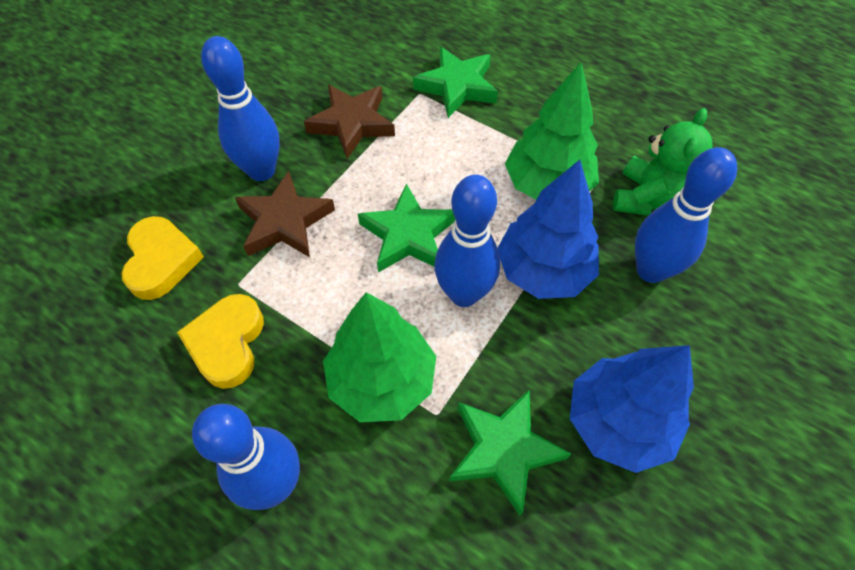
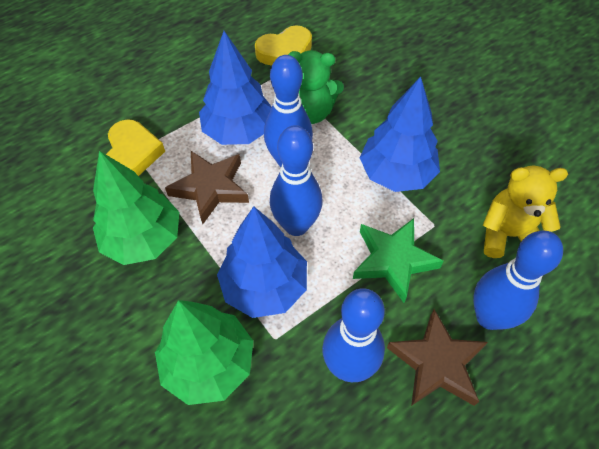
blue tree: [497,160,599,299] [570,345,694,473] = 2 -> [199,31,272,145] [217,206,307,318] [360,76,440,192] = 3
green star: [358,183,455,273] [413,47,498,118] [449,389,571,515] = 3 -> [353,218,444,303] = 1
yellow teddy bear: none = 0 -> [483,165,568,258] = 1

